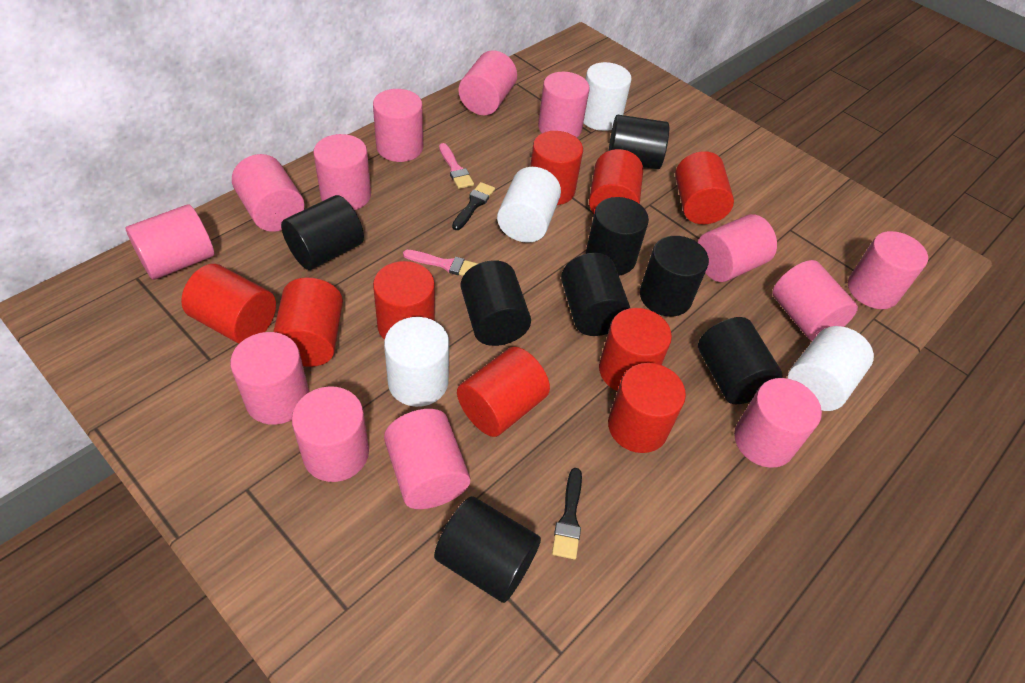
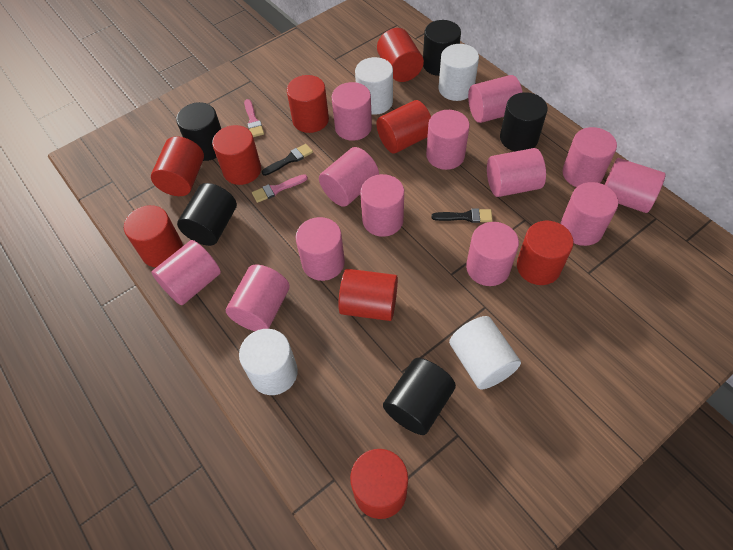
black cylinder: [281,195,364,270] [434,496,541,603] [461,260,531,346] [561,253,630,336] [586,197,649,276] [608,115,669,169] [640,236,709,317] [698,317,783,404] = 8 -> [176,102,221,161] [177,183,237,246] [383,358,456,435] [423,20,461,76] [500,92,548,151] = 5

